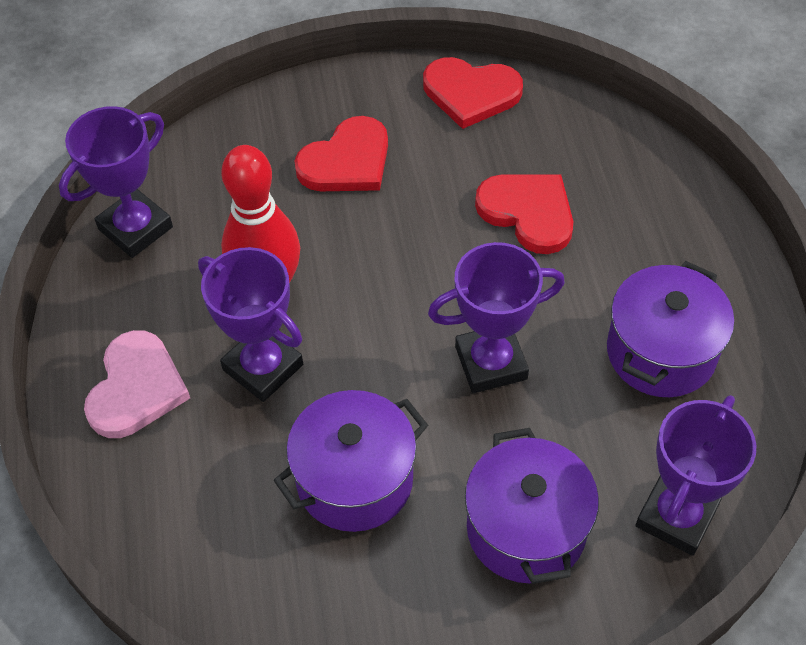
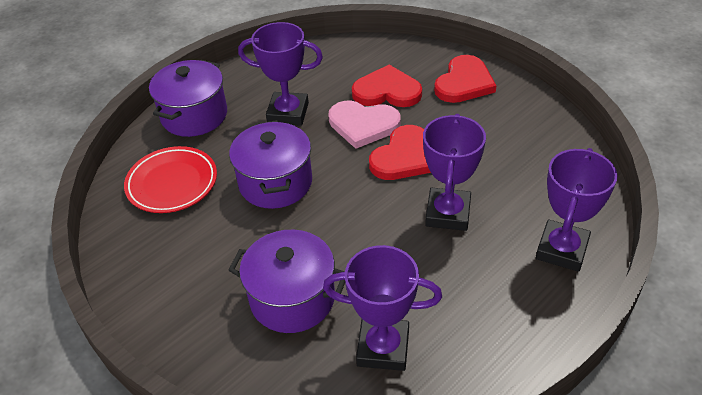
red bowling pin: [221,145,300,283] = 1 -> none = 0
red plate: none = 0 -> [124,146,217,213] = 1

